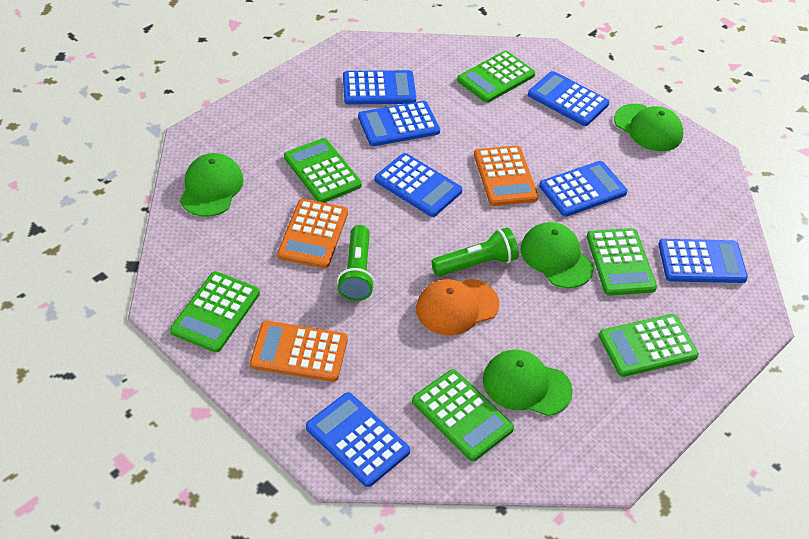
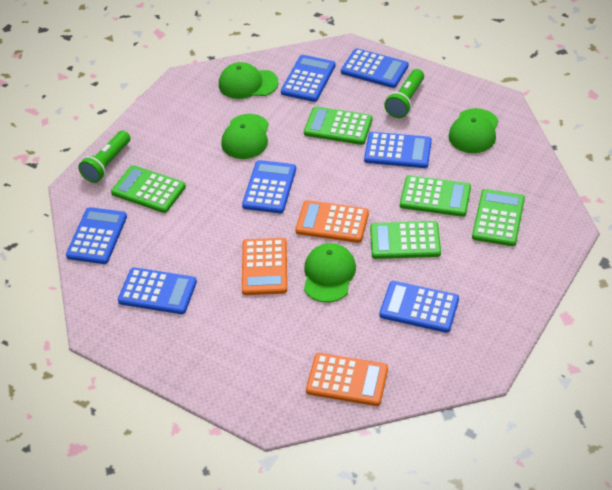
green calculator: [170,271,260,353] [284,138,362,203] [412,369,514,461] [457,51,535,103] [587,228,657,296] [599,314,699,377] = 6 -> [111,165,186,213] [304,106,372,145] [370,221,441,259] [400,175,471,217] [472,189,525,246] = 5
orange cap: [416,279,499,335] = 1 -> none = 0

